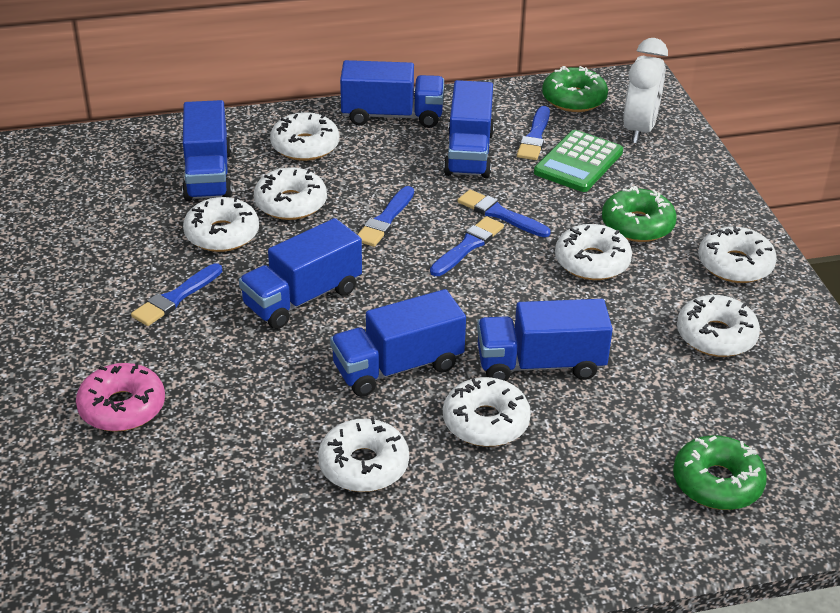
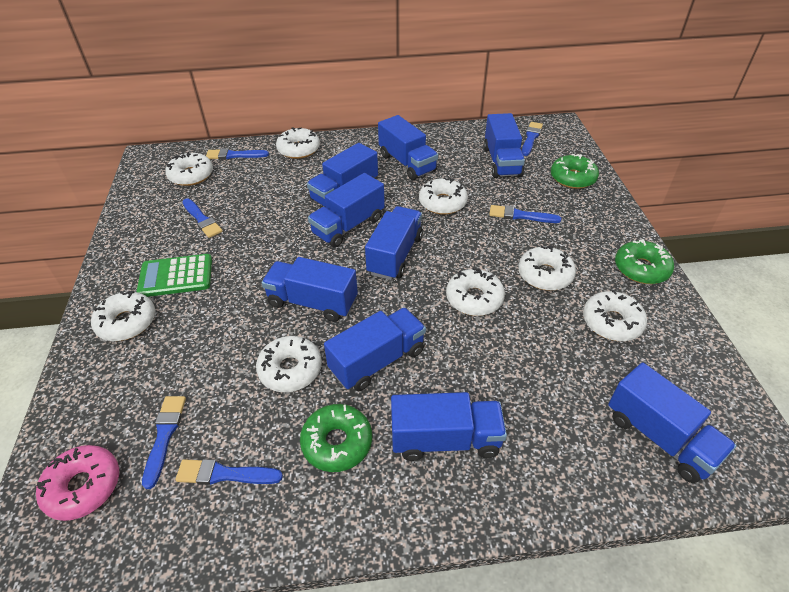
blue brush: [131,263,222,326] [357,186,414,247] [430,216,504,276] [458,190,551,237] [517,106,550,160] = 5 -> [142,396,186,489] [175,459,283,485] [182,199,223,238] [206,148,269,160] [489,205,561,223] [522,122,543,156] = 6
blue truck: [182,100,232,201] [239,218,362,329] [330,289,466,397] [340,60,444,128] [444,80,494,178] [477,299,613,381] = 6 -> [261,257,358,322] [307,143,378,207] [308,173,385,248] [324,308,426,391] [365,206,423,280] [378,115,438,180] [391,392,507,461] [484,113,525,178] [608,362,737,483] = 9
white clock: [623,38,668,144] = 1 -> none = 0

